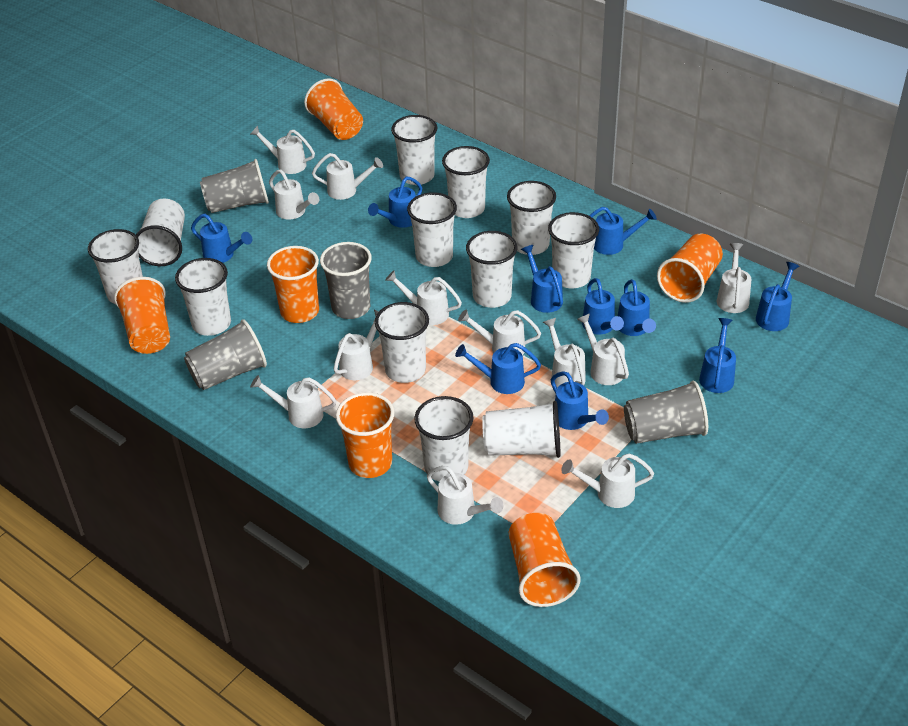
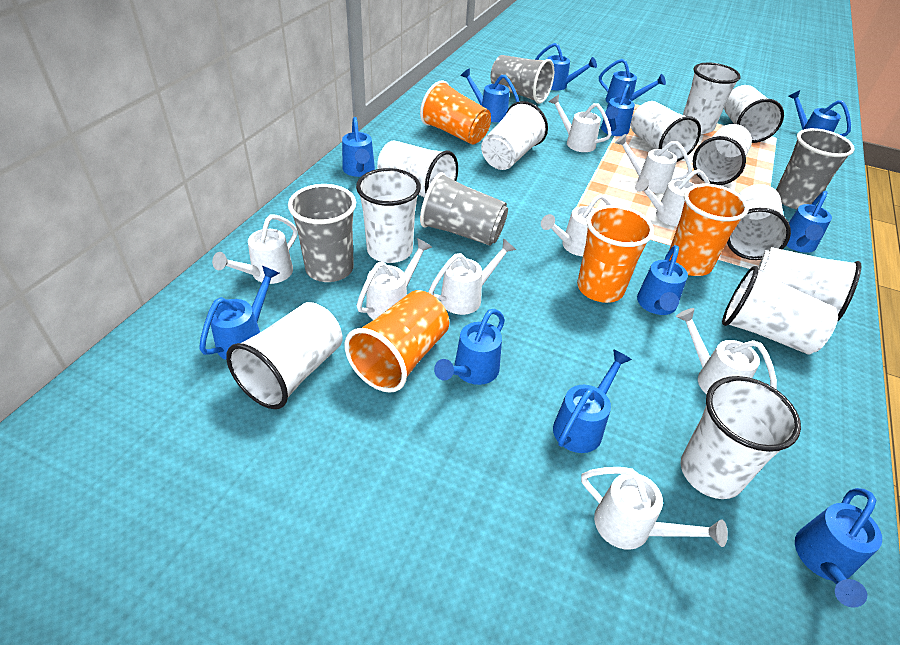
blue watering can: [191,214,252,263] [368,177,422,228] [455,343,541,394] [521,245,563,313] [551,371,609,430] [582,278,624,334] [589,207,657,255] [618,279,656,336] [699,318,736,393] [756,262,800,331] = 10 -> [199,266,279,360] [342,117,375,177] [434,309,505,385] [460,68,519,122] [535,43,597,90] [553,349,632,453] [599,59,666,103] [601,84,635,136] [637,245,688,315] [786,191,832,253] [788,90,851,137] [795,488,882,608] = 12
orange cup: [114,277,170,354] [267,246,319,323] [304,78,363,140] [336,392,394,478] [509,513,580,607] [657,234,723,303] = 6 -> [345,290,449,393] [420,80,491,144] [577,205,654,303] [669,184,749,276] = 4
white watering can: [250,126,315,174] [250,375,336,428] [269,169,319,220] [312,153,383,200] [334,310,379,380] [385,270,462,325] [427,466,503,525] [458,309,541,355] [543,318,586,388] [561,453,654,508] [577,314,629,385] [717,243,752,313] = 12 -> [212,214,297,284] [356,238,432,320] [429,238,516,315] [541,194,611,256] [549,94,612,152] [581,467,728,550] [615,134,692,193] [635,169,710,226] [676,308,777,394] = 9

